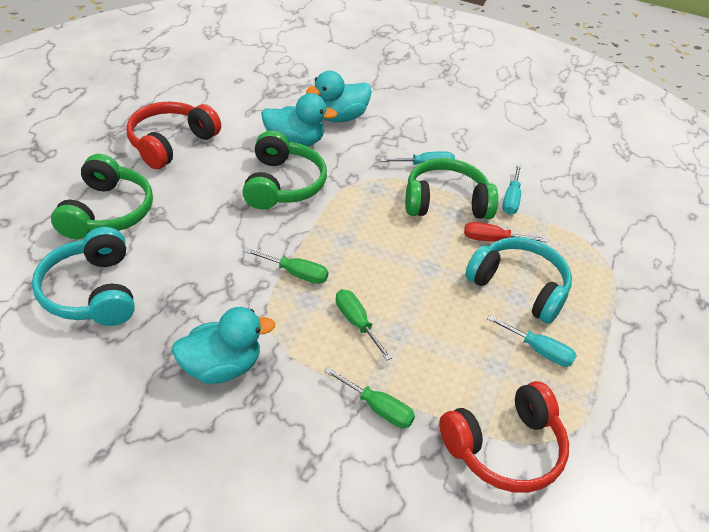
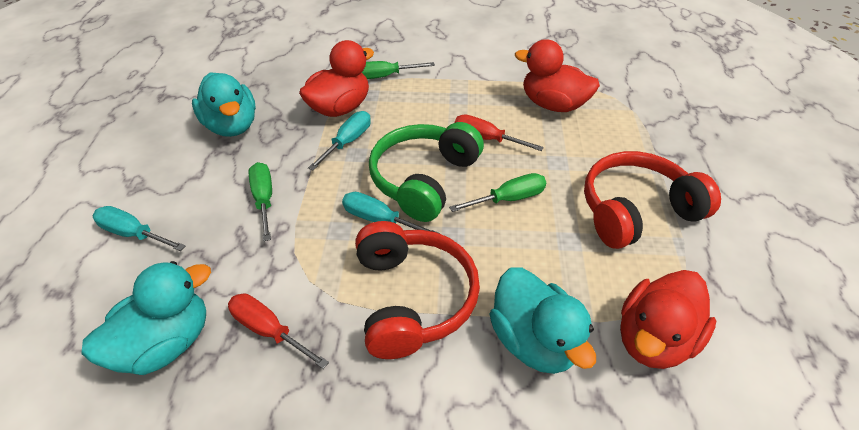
green headphones: [51,154,153,239] [242,131,327,209] [405,158,498,219] = 3 -> [369,122,484,222] = 1
red duck: none = 0 -> [299,40,374,117] [515,39,600,112] [620,270,716,369] = 3
red screwdriver: [464,222,547,242] = 1 -> [228,293,329,369] [455,114,544,151] = 2
turquoise headphones: [32,227,135,326] [465,237,572,324] = 2 -> none = 0

